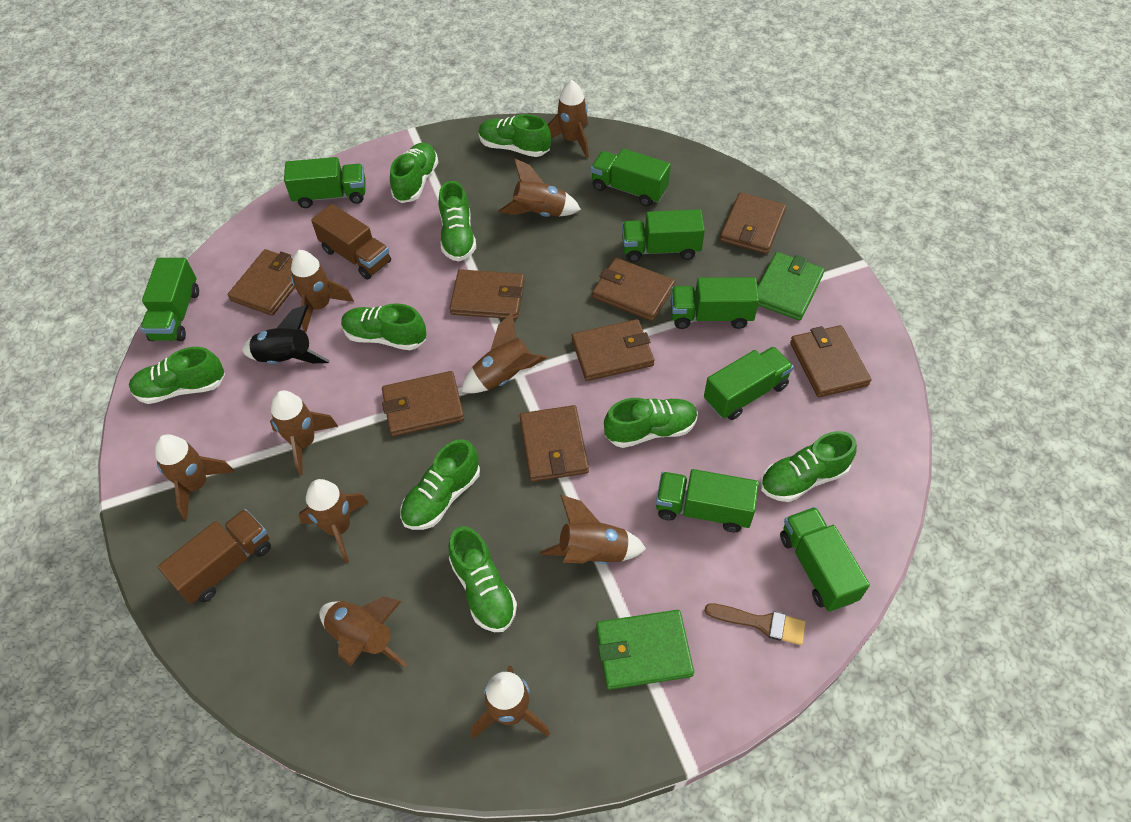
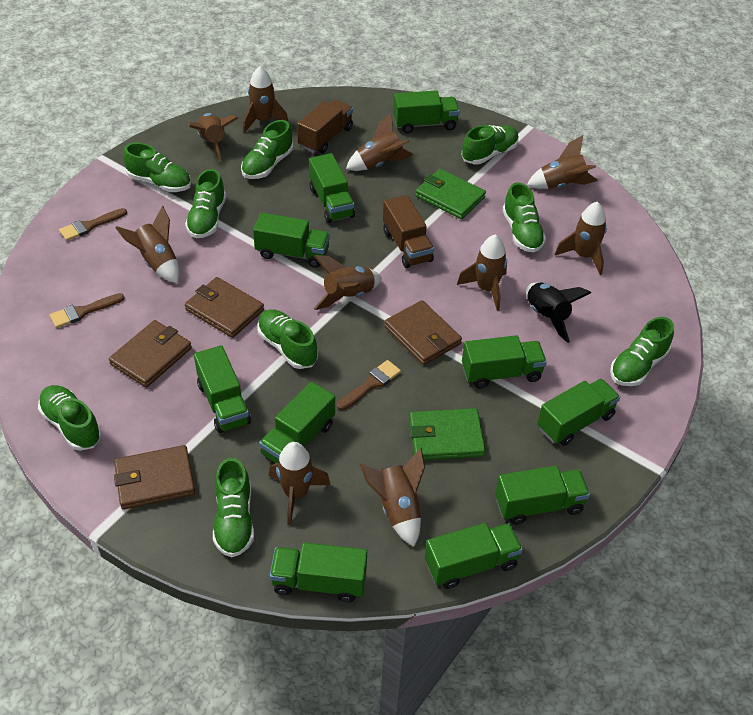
brown brush: [705,603,806,645] = 1 -> [50,293,124,328] [59,208,127,241] [337,360,401,410] = 3
brown wallet: [227,249,295,316] [382,371,464,436] [450,269,525,319] [520,405,589,482] [572,319,655,381] [592,258,675,321] [720,192,786,254] [790,325,871,397] = 8 -> [109,320,192,388] [114,445,195,510] [185,277,264,338] [384,300,462,365] = 4
green truck: [141,258,199,341] [284,157,366,208] [591,148,671,206] [622,209,705,262] [656,469,759,533] [671,277,759,329] [704,346,794,420] [780,507,870,612] = 8 -> [194,345,251,433] [253,212,330,268] [259,382,335,464] [270,542,367,602] [309,153,355,223] [393,90,460,133] [425,523,523,589] [462,335,547,388] [495,466,590,525] [537,379,620,446] = 10

